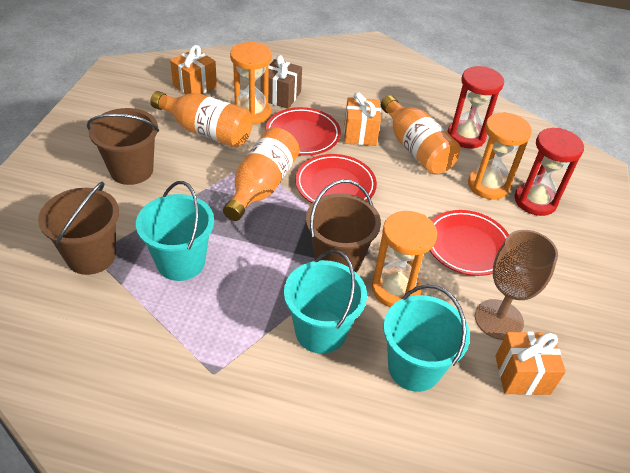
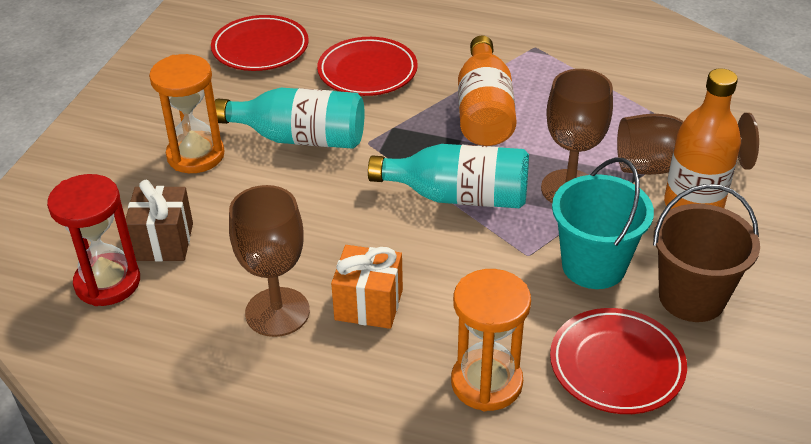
brown bucket: [38,182,119,275] [87,108,159,185] [306,180,381,272] = 3 -> [653,184,760,322] = 1
brown goblet: [475,230,558,340] = 1 -> [229,185,310,337] [541,69,613,203] [617,113,759,175] = 3
orange bottle: [150,91,253,148] [223,127,300,221] [381,95,460,174] = 3 -> [458,36,517,146] [664,69,741,210] = 2
orange gift: [170,45,217,94] [344,92,381,146] [495,332,566,395] = 3 -> [331,245,403,329] = 1
orange hourglass: [230,42,272,125] [372,211,437,307] [468,112,532,200] = 3 -> [149,54,225,173] [451,269,531,411] = 2
red hourglass: [447,66,504,149] [515,128,584,216] = 2 -> [47,174,140,306] = 1
turquoise bottle: none = 0 -> [215,88,364,149] [368,144,529,208] = 2
turquoise bucket: [136,181,214,281] [284,250,367,354] [383,284,470,392] = 3 -> [552,157,654,289] = 1

